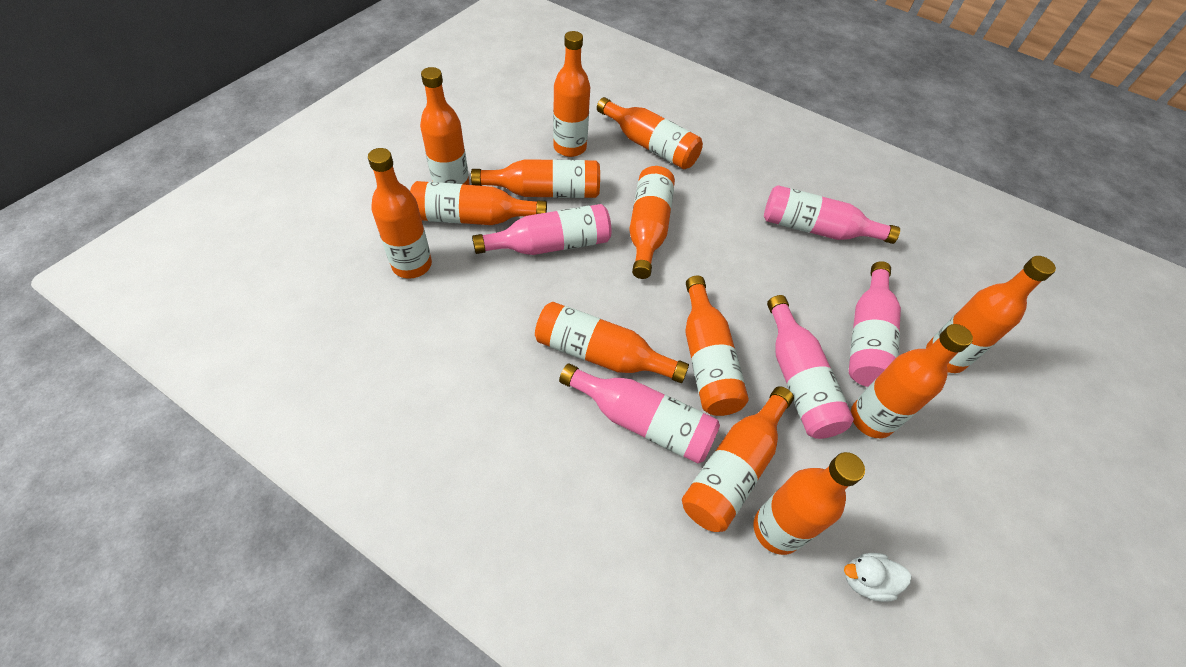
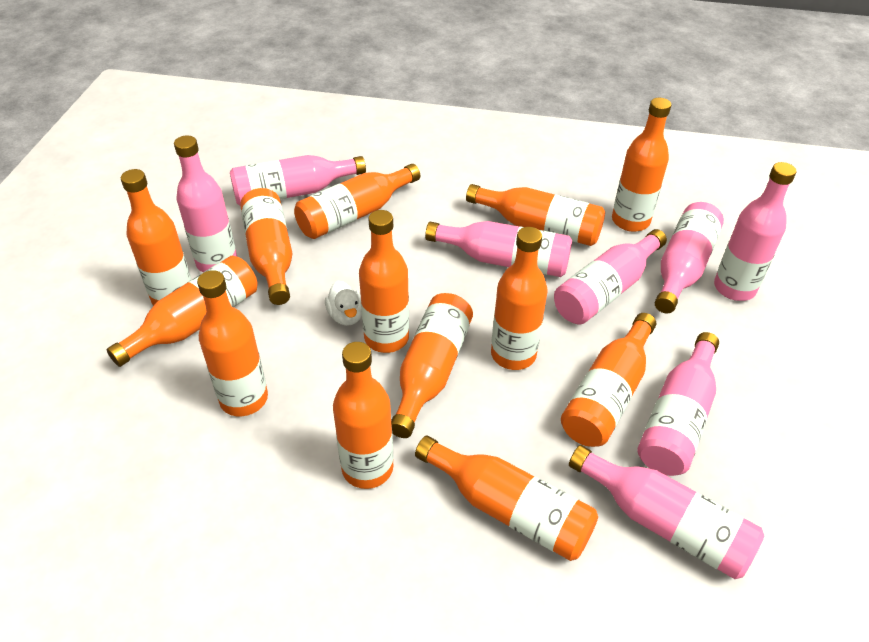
pink bottle: [472,204,612,255] [559,363,720,464] [764,185,900,244] [767,295,854,439] [849,261,901,387] = 5 -> [174,136,237,272] [230,155,366,205] [425,221,572,277] [554,229,667,324] [569,445,764,579] [637,332,719,476] [655,202,724,313] [714,162,796,301] = 8

